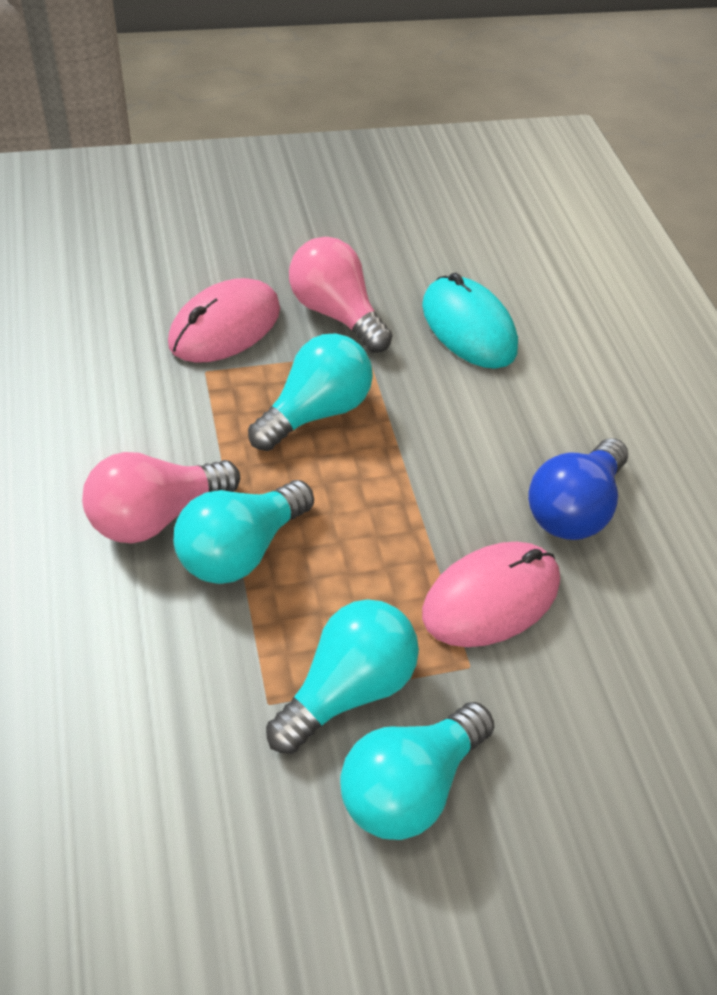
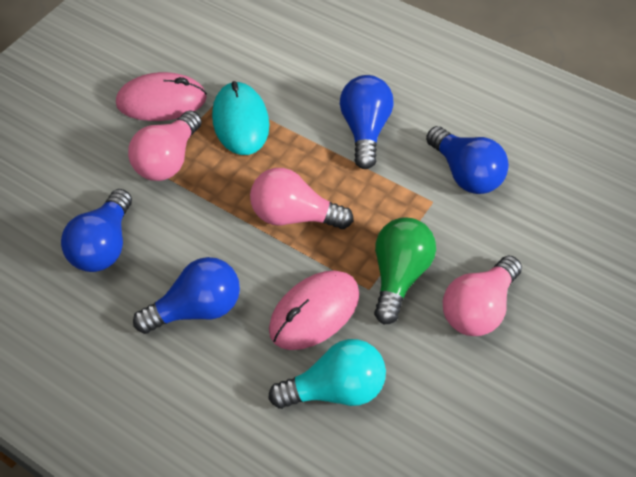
blue light bulb: [528,438,628,540] = 1 -> [61,189,132,272] [133,257,240,334] [340,75,394,169] [426,126,509,194] = 4
green light bulb: none = 0 -> [374,217,436,324] = 1
pink light bulb: [82,452,240,543] [289,237,393,353] = 2 -> [128,110,202,181] [250,168,353,229] [443,256,522,336] = 3
turquoise light bulb: [174,480,314,584] [248,333,373,451] [266,599,419,754] [340,702,494,840] = 4 -> [268,339,386,409] = 1

